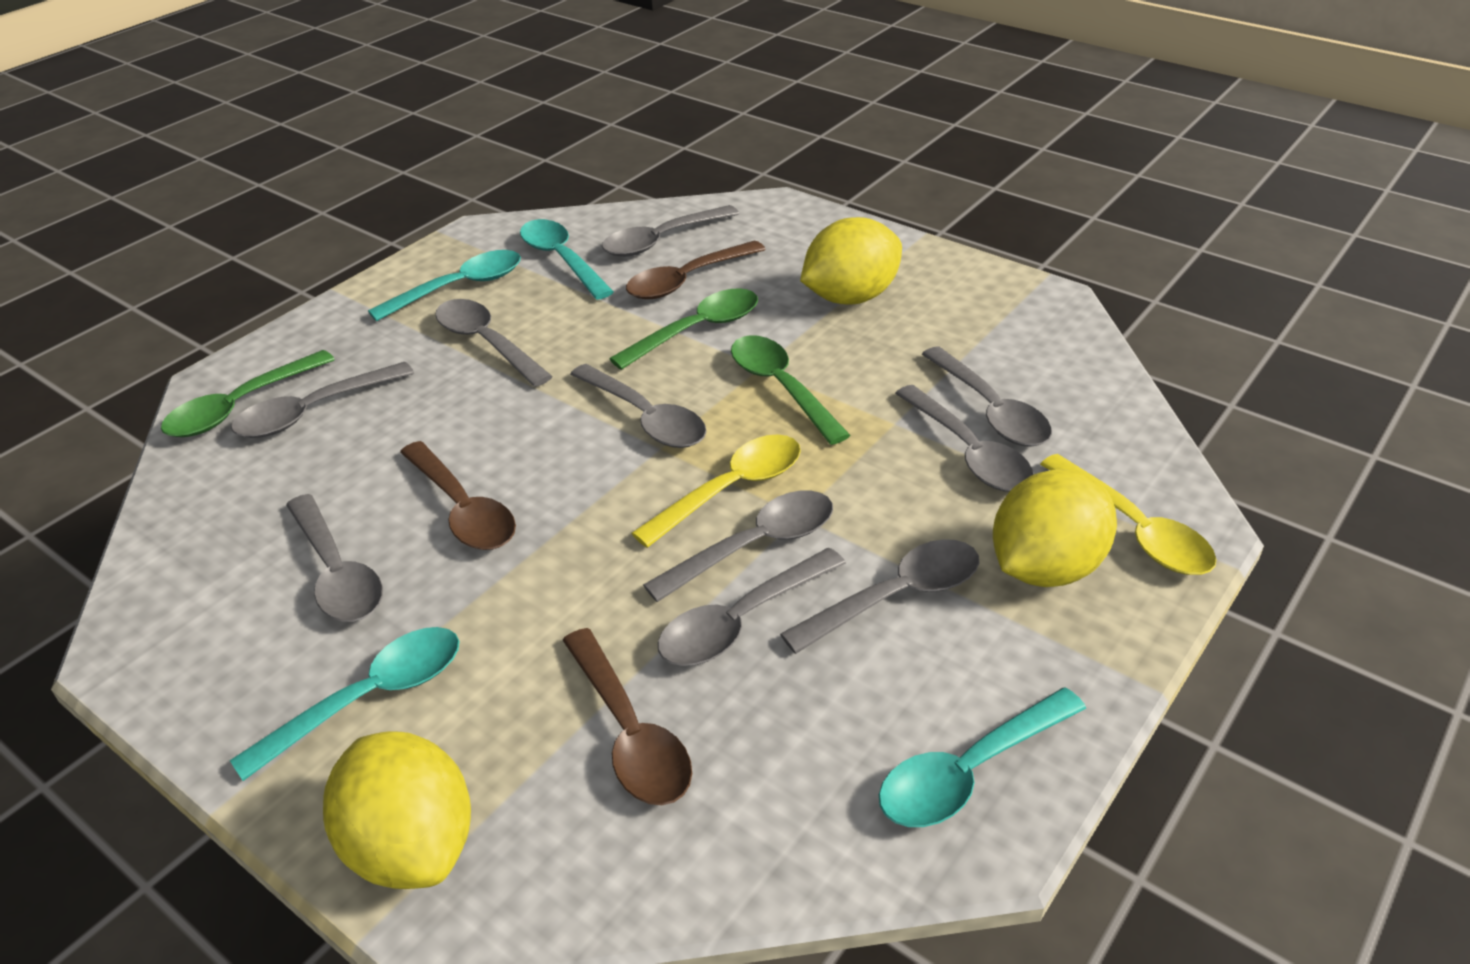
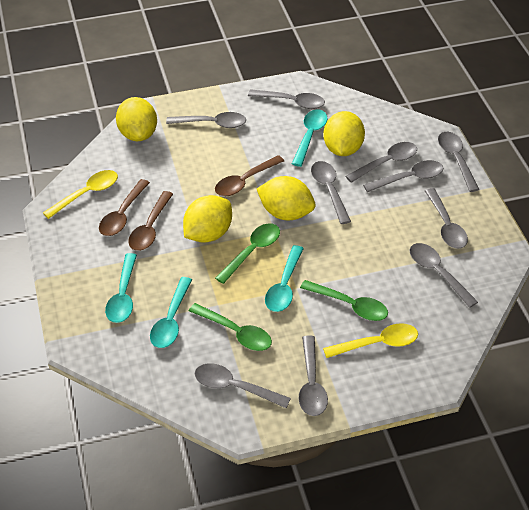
yellow lemon: [323,731,471,889] [800,217,902,305] [993,469,1117,587] = 3 -> [116,97,157,141] [183,195,232,243] [257,176,316,220] [323,111,365,156] = 4

